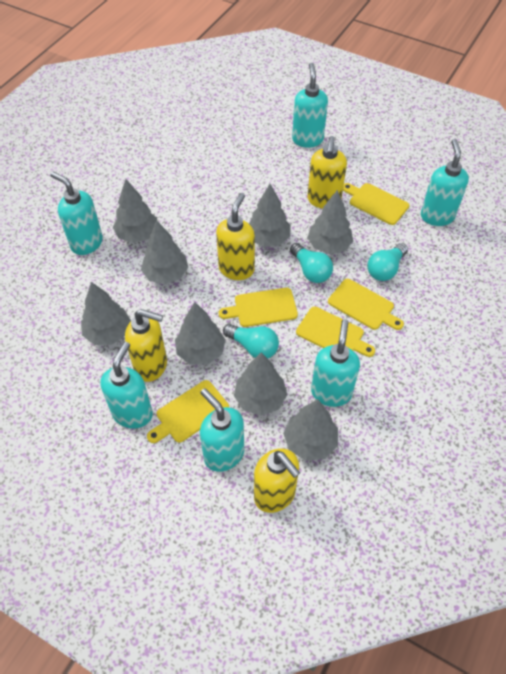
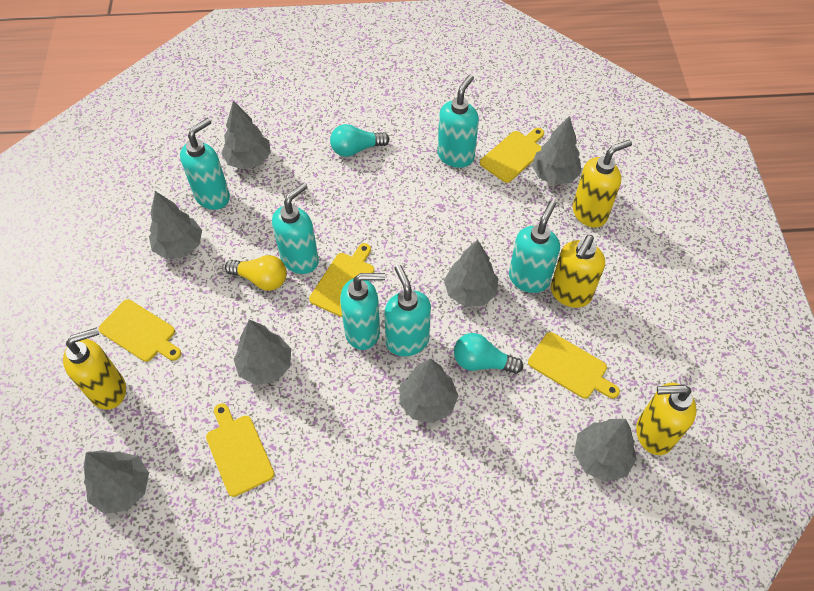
turquoise light bulb: [223,324,279,359] [290,243,333,283] [367,243,408,281] = 3 -> [330,124,390,157] [454,333,523,374] = 2
yellow light bulb: none = 0 -> [225,255,287,291] = 1

